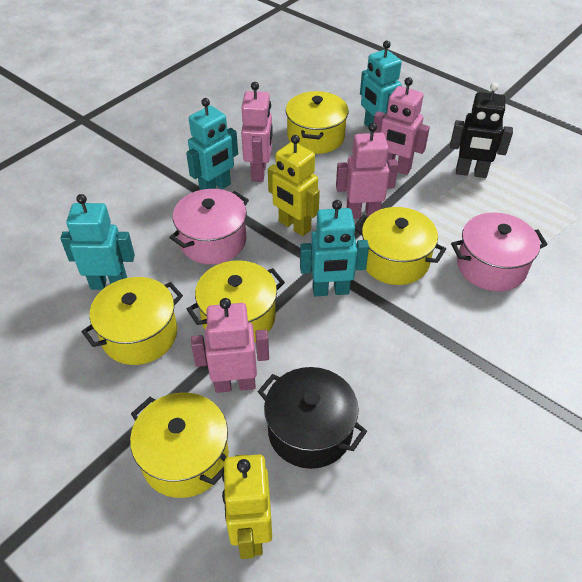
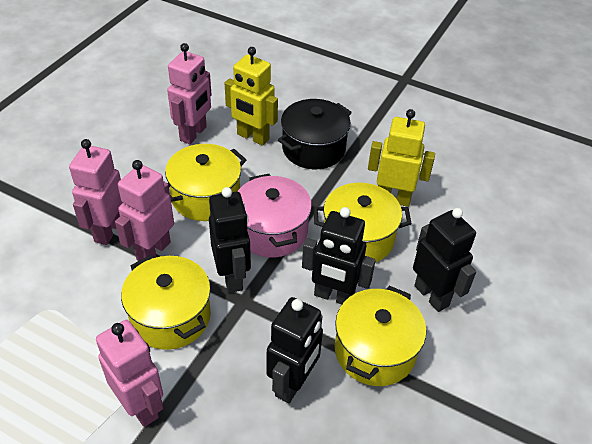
black robot: [450,82,513,178] = 1 -> [209,187,251,293] [267,297,323,403] [302,207,376,304] [413,208,476,312] = 4
pink pot: [169,189,249,264] [451,212,548,292] = 2 -> [237,174,312,257] = 1
turquoise robot: [60,194,135,290] [186,98,238,190] [300,200,369,296] [360,41,402,127] = 4 -> none = 0
yellow pot: [81,277,183,365] [130,393,229,498] [187,260,285,342] [286,91,349,154] [355,207,446,285] = 5 -> [121,255,211,350] [165,144,246,221] [313,183,412,263] [335,286,426,386] = 4

